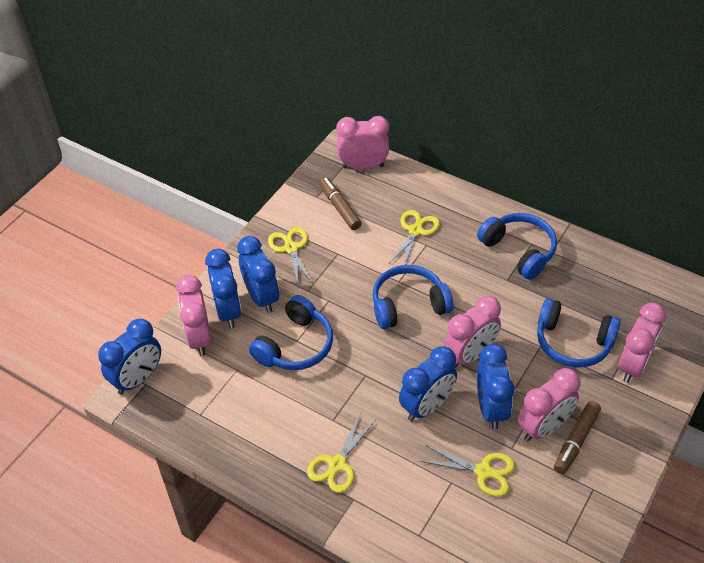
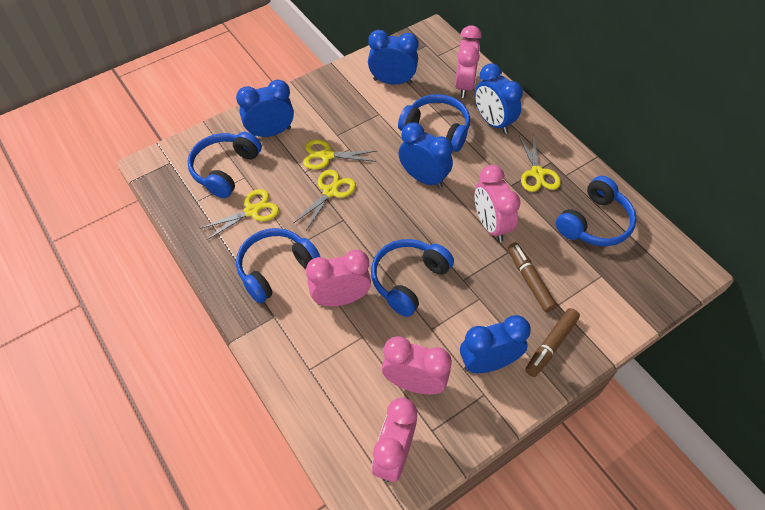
blue headphones: [249,295,333,370] [372,265,453,329] [477,213,557,280] [537,298,621,368] = 4 -> [187,132,262,198] [236,228,320,303] [371,239,454,317] [398,94,470,152] [556,176,637,246] = 5

